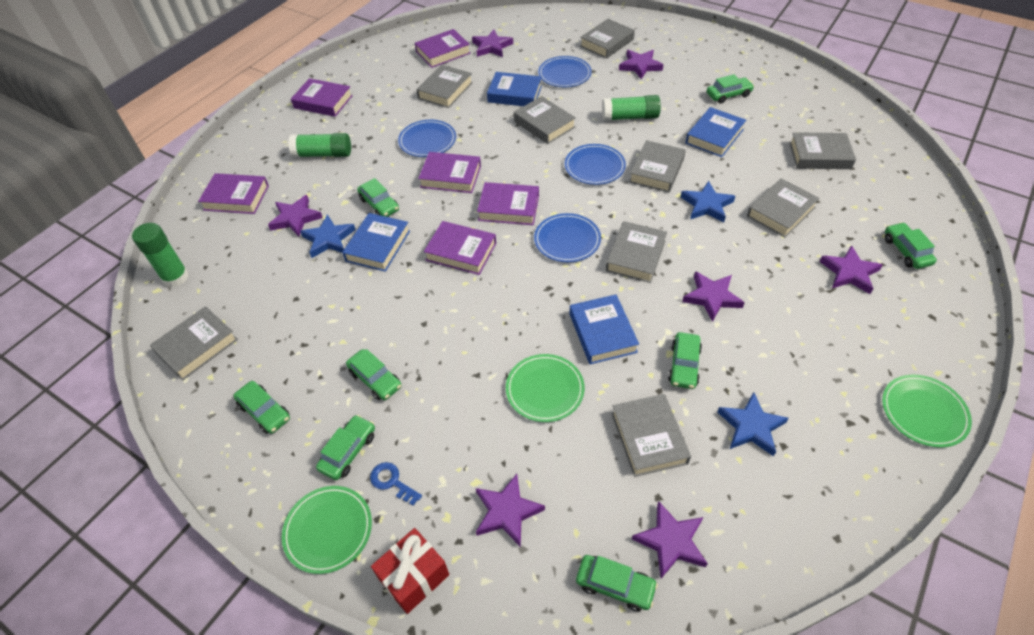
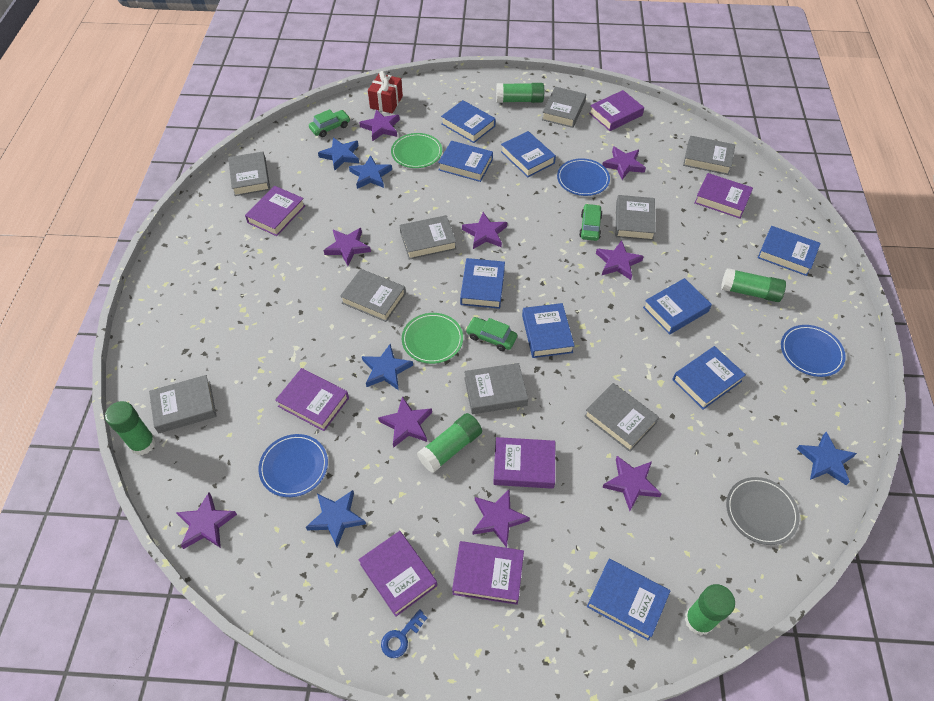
blue book: [342,213,410,272] [487,72,542,106] [570,294,639,364] [685,107,746,157] = 4 -> [438,141,493,182] [441,100,496,143] [460,258,505,309] [501,131,556,177] [522,303,574,358] [587,559,670,641] [643,278,712,335] [672,346,746,410] [758,226,821,276] = 9
blue plate: [398,120,456,157] [534,213,601,262] [538,56,592,87] [565,144,626,185] = 4 -> [258,434,328,497] [557,158,610,196] [781,325,846,377] = 3
blue star: [300,214,356,258] [681,181,735,223] [717,392,789,456] = 3 -> [306,490,366,547] [318,137,359,171] [349,155,392,189] [362,344,413,390] [797,432,857,485] = 5
green car: [233,381,290,434] [316,415,375,480] [346,349,402,400] [357,178,399,217] [576,555,658,611] [668,332,702,389] [707,74,754,104] [885,222,937,269] = 8 -> [309,109,350,137] [466,317,517,351] [579,204,603,241] = 3
green glue stick: [132,223,189,287] [288,133,351,157] [602,95,661,121] = 3 -> [105,401,156,455] [417,413,482,473] [496,83,544,103] [684,584,735,635] [721,268,786,302] = 5
green plate: [282,486,372,574] [506,354,585,422] [882,375,972,448] = 3 -> [391,133,442,168] [402,313,463,364] = 2
grey plate: none = 0 -> [726,477,800,545] = 1
purple book: [198,173,269,214] [291,78,353,117] [415,29,471,68] [418,152,481,193] [424,221,496,275] [477,182,539,225] = 6 -> [245,186,305,236] [275,368,349,431] [358,531,437,617] [452,541,524,605] [493,437,555,489] [589,90,644,131] [694,173,753,219] = 7
purple star: [268,195,323,237] [472,30,513,57] [476,474,545,547] [619,50,663,79] [632,501,708,578] [682,271,745,322] [819,245,883,294] = 7 -> [176,492,237,549] [323,228,371,266] [359,109,400,141] [378,396,432,448] [462,212,507,249] [473,489,530,548] [596,240,644,280] [602,146,646,180] [602,456,662,511] = 9

